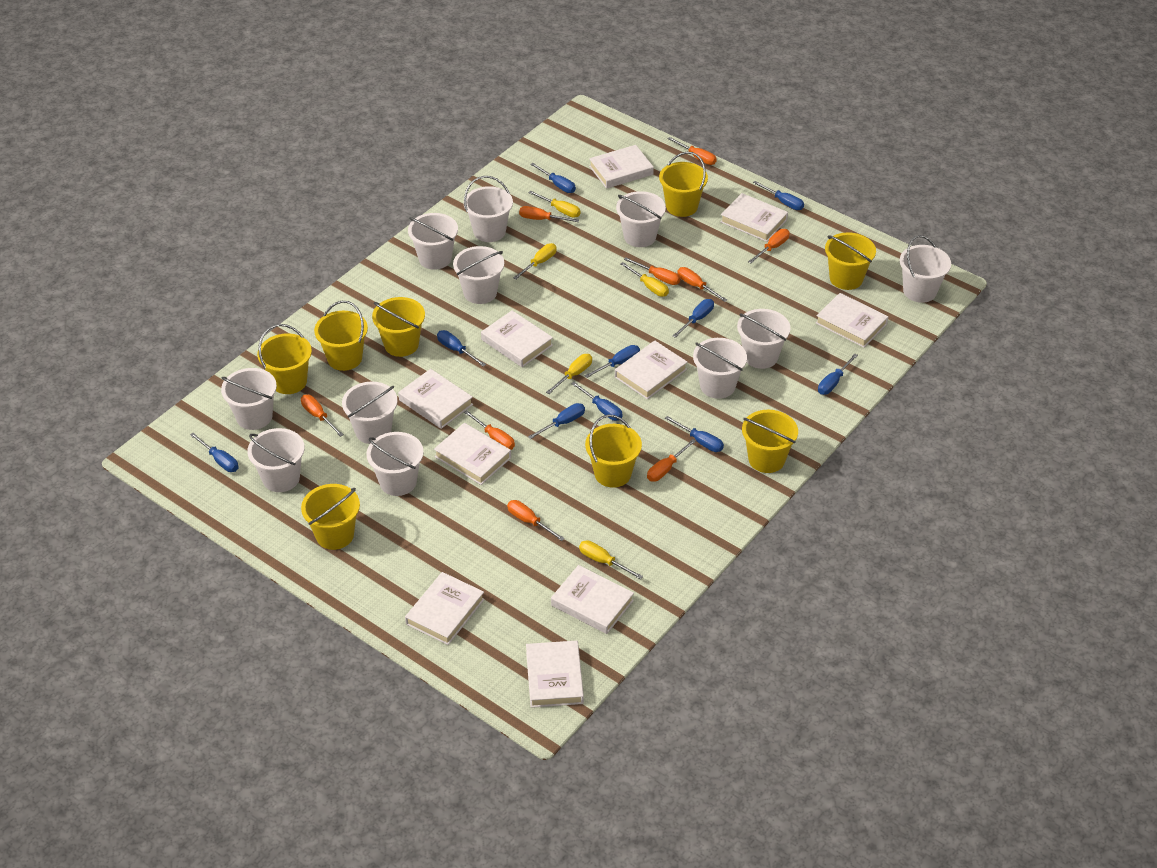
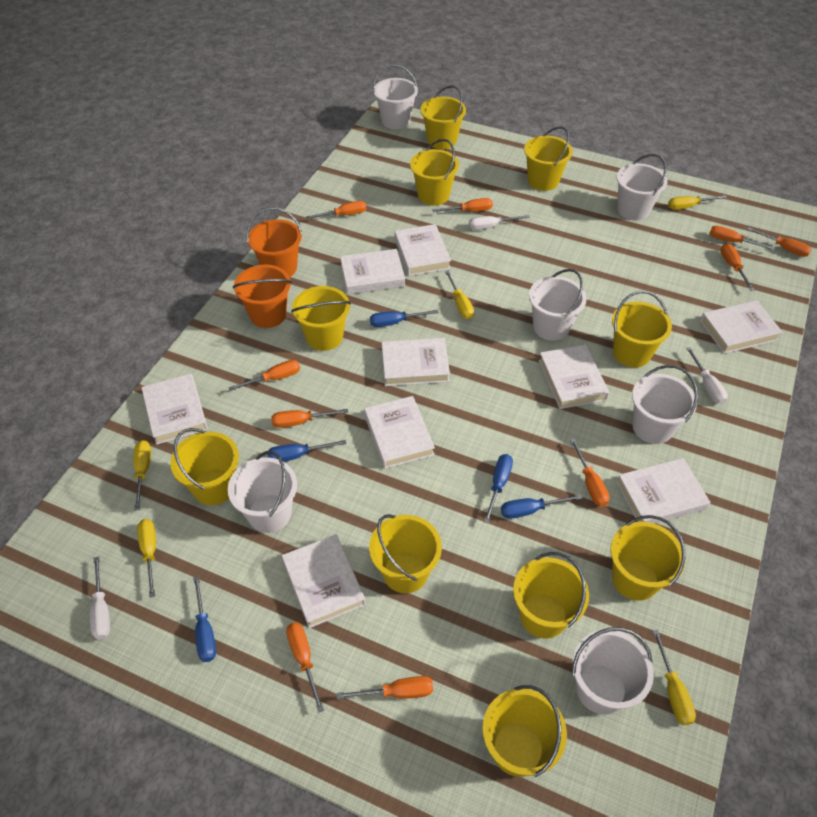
blue screwdriver: [190,433,239,472] [437,330,486,367] [528,403,585,439] [530,163,576,193] [571,382,623,421] [584,345,640,378] [665,416,724,452] [673,299,714,338] [753,181,804,210] [818,354,858,395] = 10 -> [193,576,216,662] [268,440,346,462] [370,310,439,327] [484,454,513,523] [501,494,582,519] = 5
orange bucket: none = 0 -> [233,265,292,328] [246,207,302,277] = 2
orange screwdriver: [301,395,344,437] [464,410,515,450] [507,500,565,541] [519,206,579,222] [624,258,680,285] [647,439,696,482] [668,137,717,165] [677,267,727,302] [748,229,790,263] = 9 -> [229,360,300,391] [271,409,348,428] [286,622,324,713] [306,201,366,219] [336,676,433,699] [432,198,493,212] [570,438,610,507] [709,226,775,250] [720,243,755,291] [747,227,812,257] = 10
white book: [398,369,473,429] [405,572,485,645] [434,423,511,485] [481,310,553,367] [526,640,584,708] [551,565,634,634] [589,145,654,189] [615,340,687,399] [720,193,788,242] [816,293,888,348] = 10 -> [141,373,208,445] [282,534,366,628] [340,249,405,294] [364,396,435,469] [382,338,450,386] [394,224,451,276] [539,345,609,409] [616,458,710,524] [700,300,783,354] = 9
white bucket: [221,368,277,430] [247,428,305,492] [342,382,397,444] [367,432,424,496] [408,213,458,270] [453,246,504,304] [464,176,513,242] [616,191,666,247] [693,338,747,399] [737,309,791,369] [900,235,951,303] = 11 -> [228,451,297,533] [373,65,418,129] [529,269,587,341] [572,627,654,715] [617,154,668,220] [632,365,698,444] = 6
white screwdriver: none = 0 -> [90,557,110,640] [469,215,530,230] [686,347,728,404] = 3
yellow bucket: [257,324,312,394] [301,484,360,550] [314,301,368,371] [372,297,425,357] [585,414,642,488] [659,152,708,217] [742,410,798,473] [825,232,876,290] = 8 -> [170,428,239,505] [291,286,351,351] [369,514,442,593] [410,139,459,206] [420,85,466,149] [482,685,567,777] [513,552,589,639] [524,126,573,191] [610,515,685,601] [612,291,672,367] = 10

